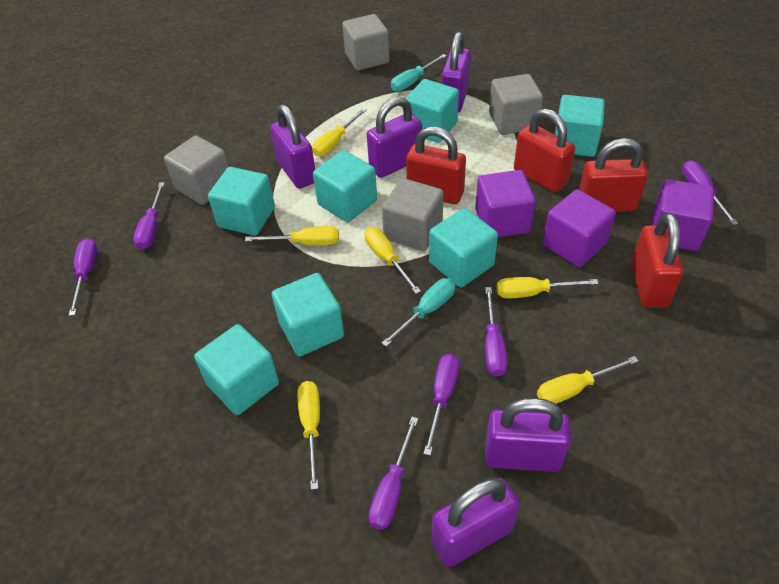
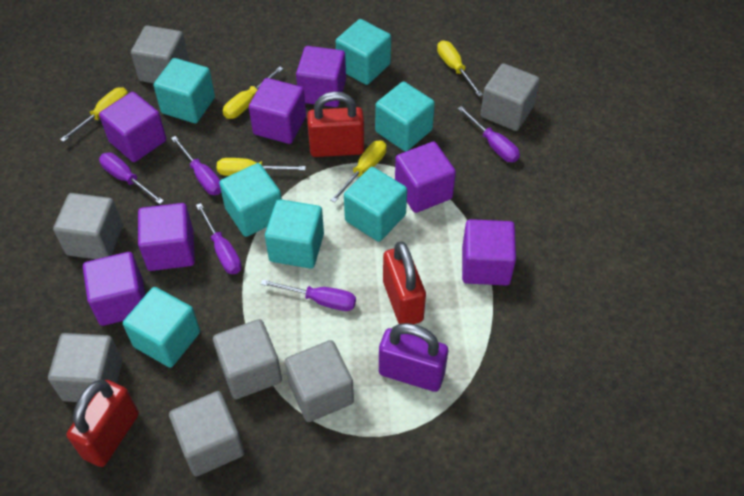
grey cube: [164,135,229,205] [342,14,390,70] [382,178,444,251] [489,74,543,135] = 4 -> [48,333,123,402] [53,193,123,259] [131,26,189,83] [169,391,244,476] [213,319,282,399] [285,340,354,422] [480,63,540,131] = 7
purple cube: [475,170,536,237] [542,189,616,267] [651,179,714,251] = 3 -> [83,252,145,326] [99,92,166,162] [138,203,195,271] [249,78,306,144] [296,46,346,107] [395,142,456,213] [462,219,516,285] = 7
purple padlock: [270,104,315,189] [367,97,422,178] [431,478,520,567] [441,32,471,112] [485,398,571,472] = 5 -> [379,323,448,392] = 1
purple screwdriver: [69,238,98,316] [133,182,165,250] [368,417,418,530] [423,354,459,456] [485,287,507,376] [682,161,738,225] = 6 -> [99,152,164,204] [171,136,221,195] [196,203,242,274] [261,279,356,311] [458,106,520,162] = 5
red padlock: [406,127,466,204] [514,108,575,192] [579,138,648,212] [631,213,683,308] = 4 -> [67,380,139,467] [307,91,364,157] [383,241,426,324] = 3
turquoise screwdriver: [382,278,456,347] [391,54,447,91] = 2 -> none = 0
yellow screwdriver: [245,226,339,245] [297,381,320,490] [312,108,367,156] [365,227,421,294] [496,277,599,298] [537,356,639,404] = 6 -> [60,87,128,142] [217,158,306,176] [223,66,283,119] [330,141,387,203] [437,40,483,97] = 5

